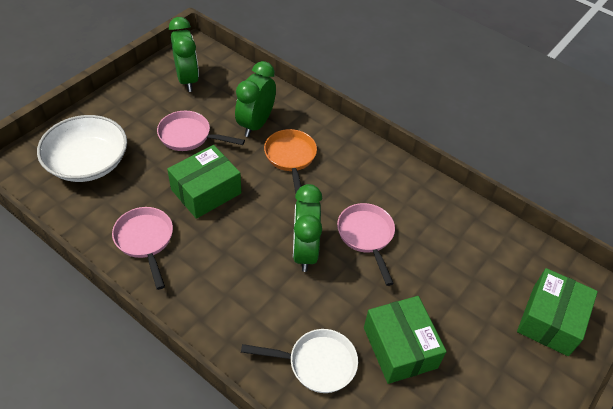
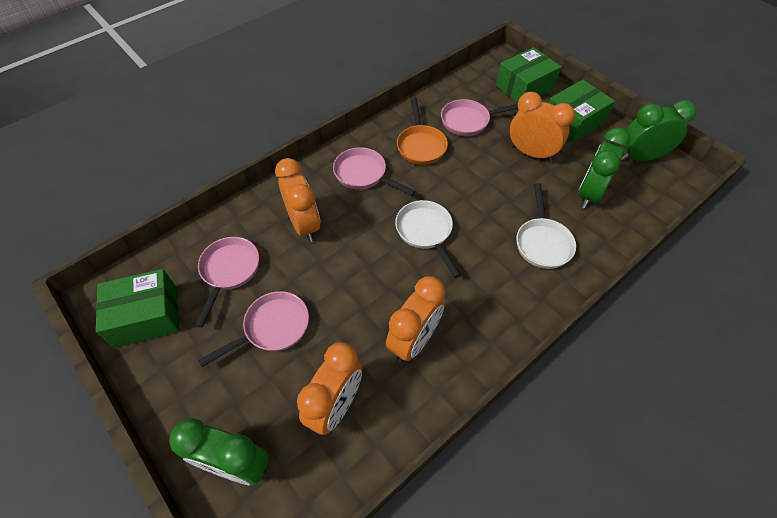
orange clock: none = 0 -> [275,158,320,242] [297,342,362,435] [386,276,445,362] [510,92,575,162] = 4
pink pan: [112,207,173,290] [157,111,245,151] [337,203,395,286] = 3 -> [195,237,259,328] [198,291,309,367] [333,147,415,196] [441,99,518,136] = 4
white bowl: [37,115,127,182] = 1 -> none = 0
white pan: [241,329,358,393] = 1 -> [395,200,461,278] [516,183,576,269] = 2

